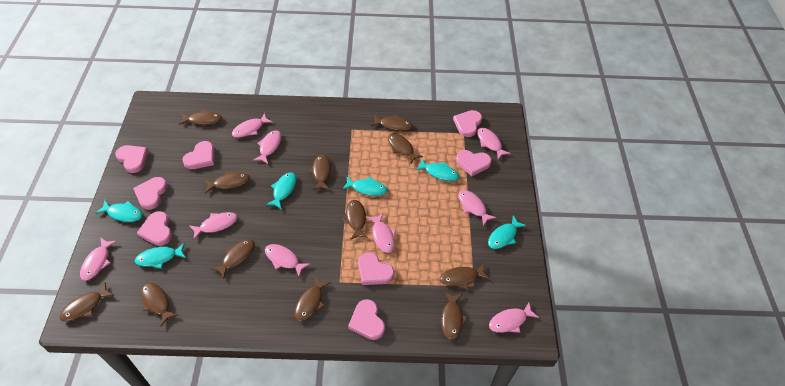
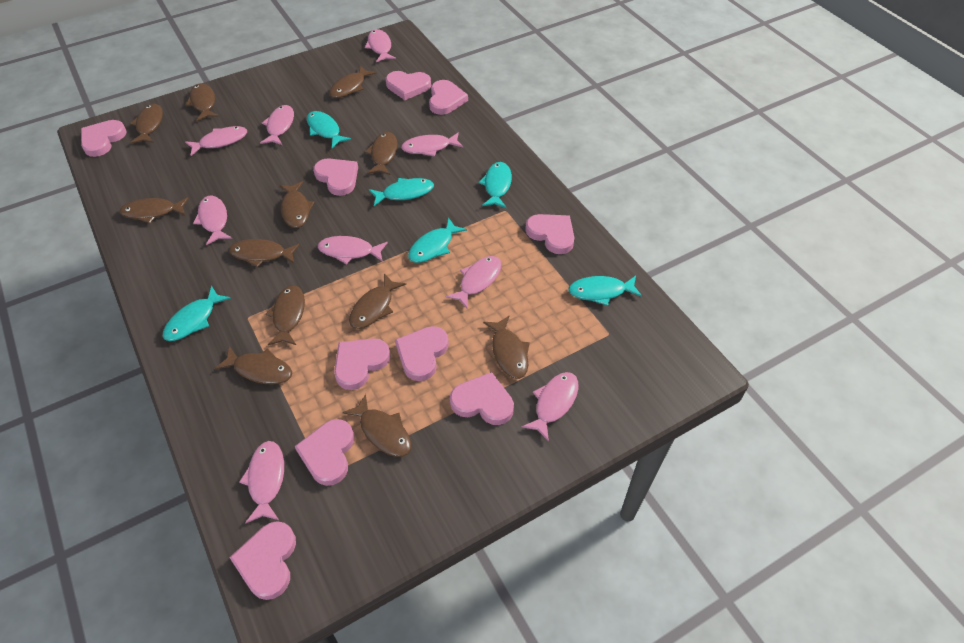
pink heart: [115,145,149,173] [133,177,168,210] [137,211,172,246] [183,141,214,169] [348,299,385,340] [358,253,394,285] [453,110,482,137] [456,150,492,177] = 8 -> [81,120,127,157] [229,521,296,600] [295,419,354,486] [313,158,358,196] [334,338,390,390] [386,71,431,100] [395,326,449,381] [429,80,468,115] [450,372,514,425] [525,214,575,254] = 10

